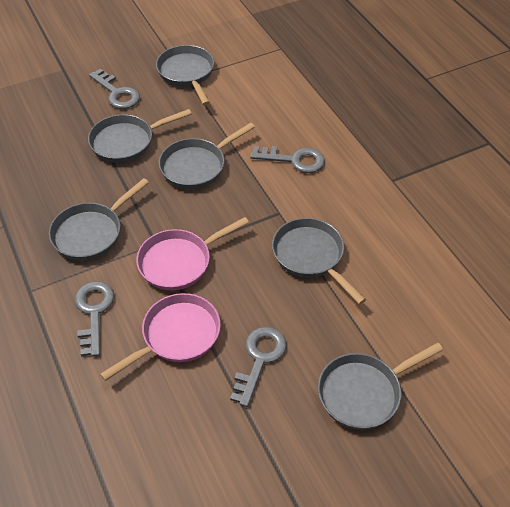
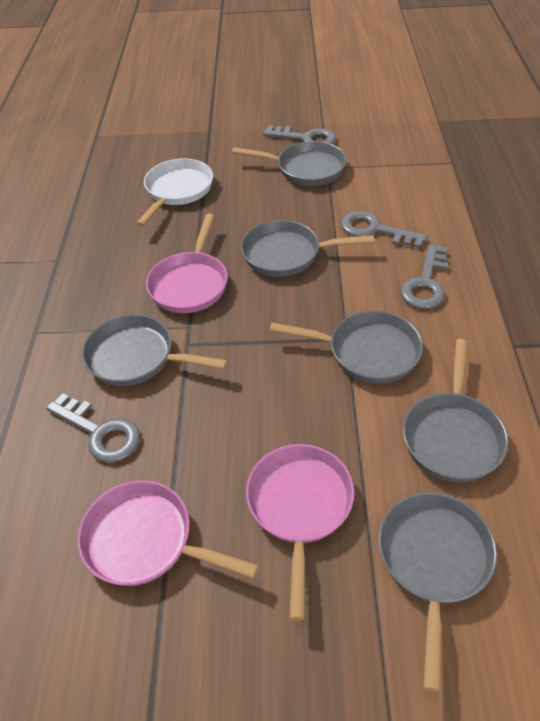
pink pan: [100,293,221,381] [136,217,249,290] = 2 -> [77,480,259,586] [146,214,228,313] [246,444,355,621] = 3
white pan: none = 0 -> [136,159,213,227] = 1

